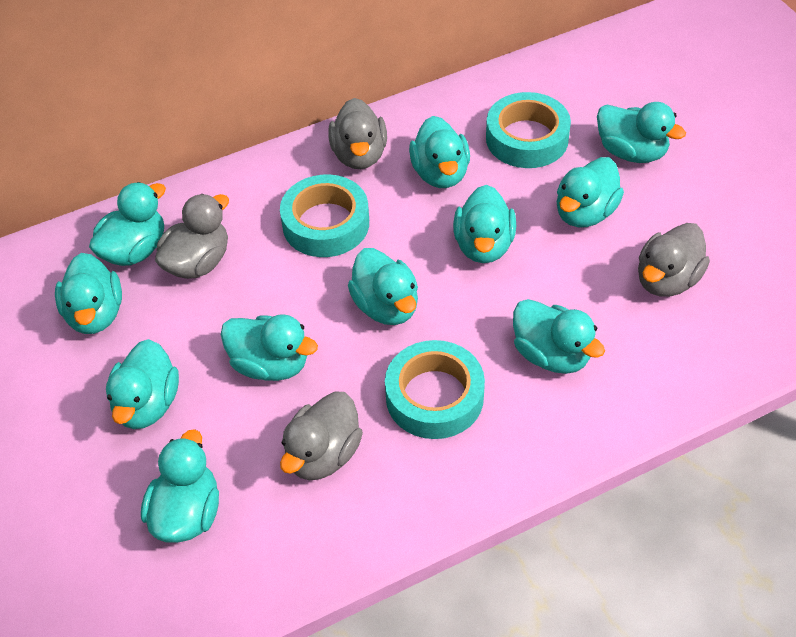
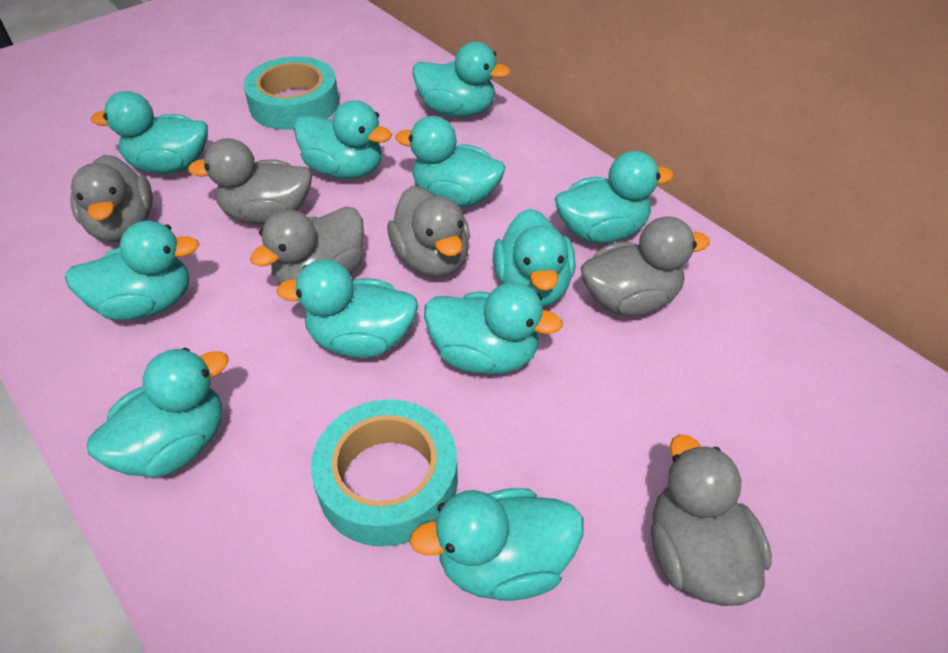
grey duck: [155,194,229,279] [280,391,363,480] [328,98,387,169] [638,223,710,297] = 4 -> [70,155,153,242] [188,138,312,224] [250,207,364,284] [387,186,470,277] [580,216,710,316] [651,434,772,606] = 6
turquoise tape: [280,174,369,257] [385,340,485,439] [486,92,571,168] = 3 -> [244,56,339,130] [311,399,458,547] = 2

